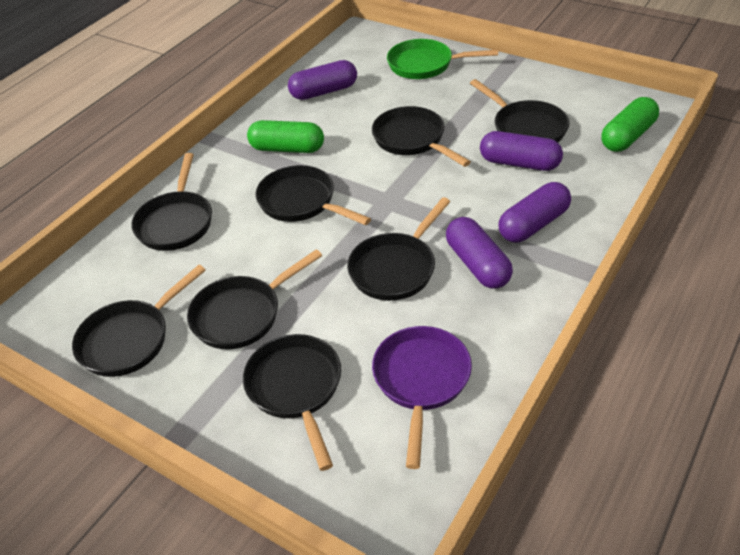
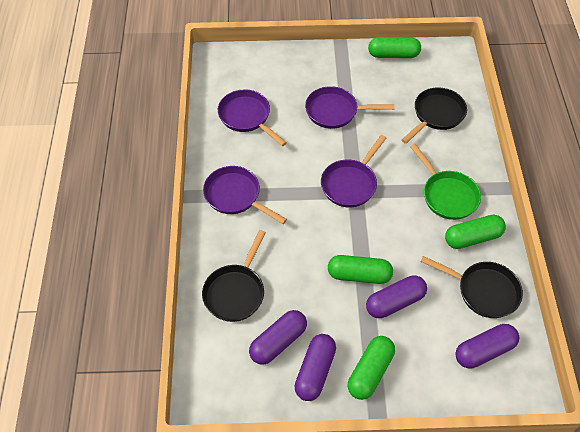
black pan: [72,265,206,377] [131,153,212,251] [187,249,322,349] [243,334,341,471] [255,165,371,225] [347,197,450,301] [372,106,471,167] [470,79,569,142] = 8 -> [202,230,266,322] [401,87,467,144] [421,256,523,318] = 3
green capsule: [247,120,324,153] [601,97,659,152] = 2 -> [328,255,393,284] [348,336,395,400] [368,37,421,58] [445,215,506,249] = 4
purple pan: [372,326,472,469] = 1 -> [203,166,287,224] [218,89,287,146] [305,86,395,129] [321,135,386,207] = 4

